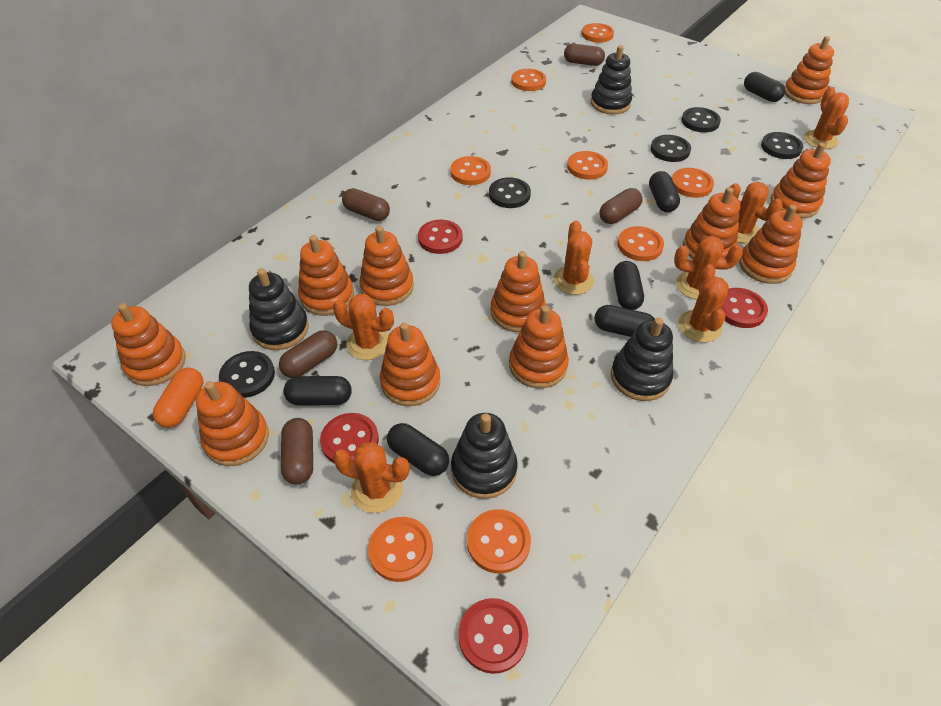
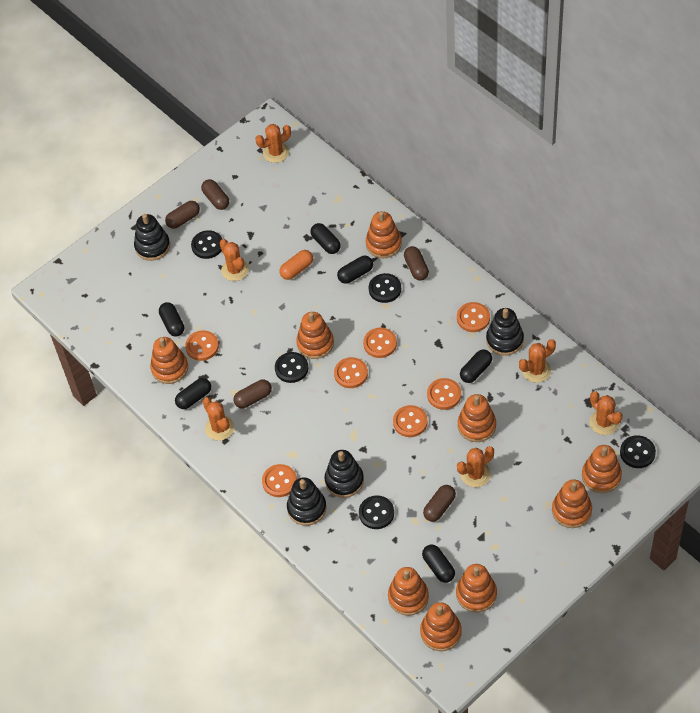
orange button: [368,517,433,582] [450,156,491,185] [467,509,531,574] [511,69,546,91] [567,151,608,180] [582,23,614,43] [617,226,664,261] [672,168,714,198] = 8 -> [185,330,219,361] [262,464,297,497] [334,357,368,388] [363,328,397,358] [393,405,428,437] [427,378,461,410] [457,302,490,332] = 7
orange cactus: [333,294,394,360] [333,442,409,513] [553,221,594,295] [674,236,743,300] [678,265,729,343] [730,182,783,243] [804,87,849,149] = 7 -> [203,397,234,441] [220,239,249,281] [255,124,291,163] [457,446,494,487] [519,339,556,383] [589,391,623,435] = 6
orange stacking toy: [111,303,186,386] [196,381,269,466] [298,235,354,316] [359,226,414,306] [380,323,440,406] [491,251,546,332] [509,305,569,388] [683,187,740,259] [739,205,803,284] [771,143,831,218] [785,36,834,104] = 11 -> [150,337,188,384] [296,312,334,359] [366,211,402,258] [388,567,429,616] [420,602,462,651] [456,564,497,613] [458,394,496,442] [552,480,592,528] [582,445,622,493] = 9
red button: [320,413,379,464] [418,220,463,254] [458,598,528,674] [721,288,768,328] = 4 -> none = 0

